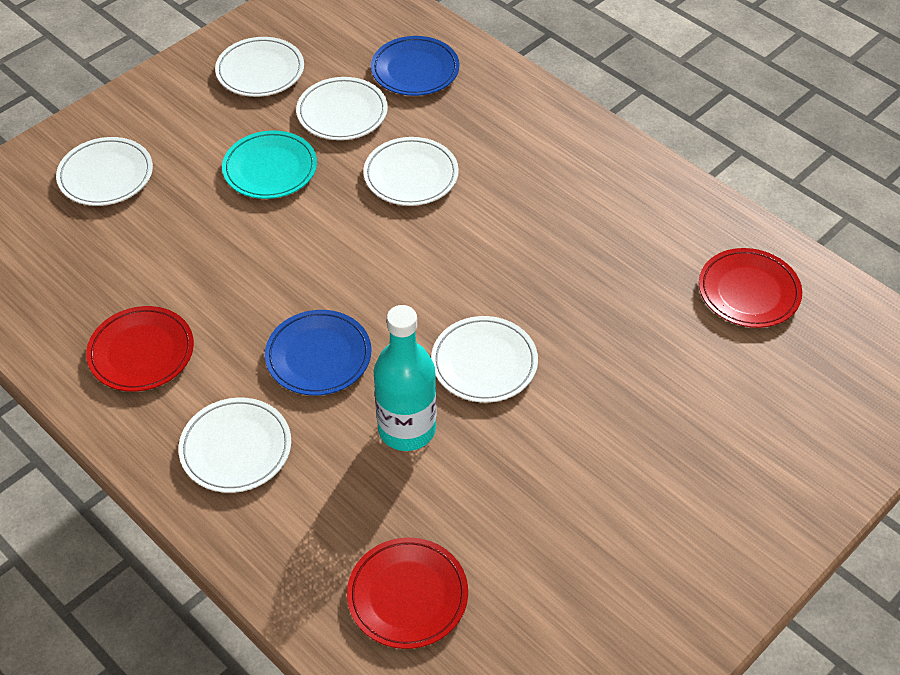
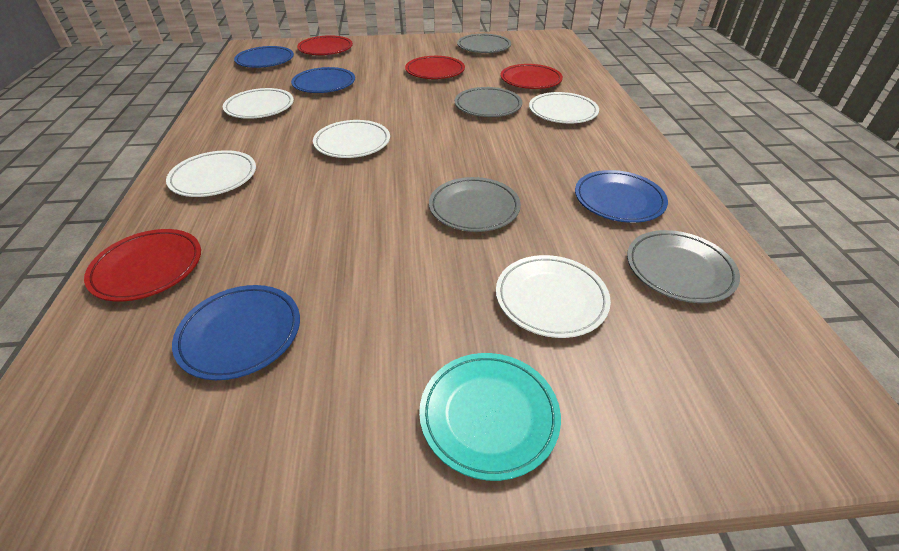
blue plate: [265,310,371,396] [371,36,459,96] = 2 -> [172,285,300,380] [234,46,294,68] [291,67,355,93] [575,170,668,223] = 4
grey plate: none = 0 -> [429,177,521,232] [455,87,522,117] [457,34,511,53] [627,230,740,303] = 4
red plate: [86,306,194,392] [347,538,468,649] [699,248,802,328] = 3 -> [84,229,201,301] [297,35,353,55] [405,56,465,79] [501,64,563,89] = 4
turquoise bottle: [374,305,437,451] = 1 -> none = 0
white plate: [56,137,153,206] [179,397,291,493] [215,37,304,97] [296,77,388,140] [363,137,459,206] [431,316,538,403] = 6 -> [166,150,256,197] [223,88,294,119] [313,120,390,158] [496,255,611,338] [529,92,599,124] = 5

